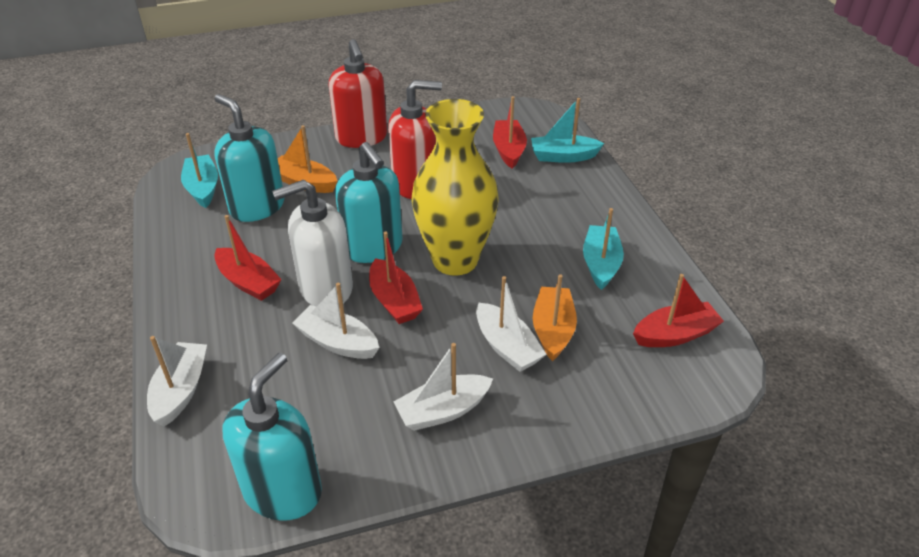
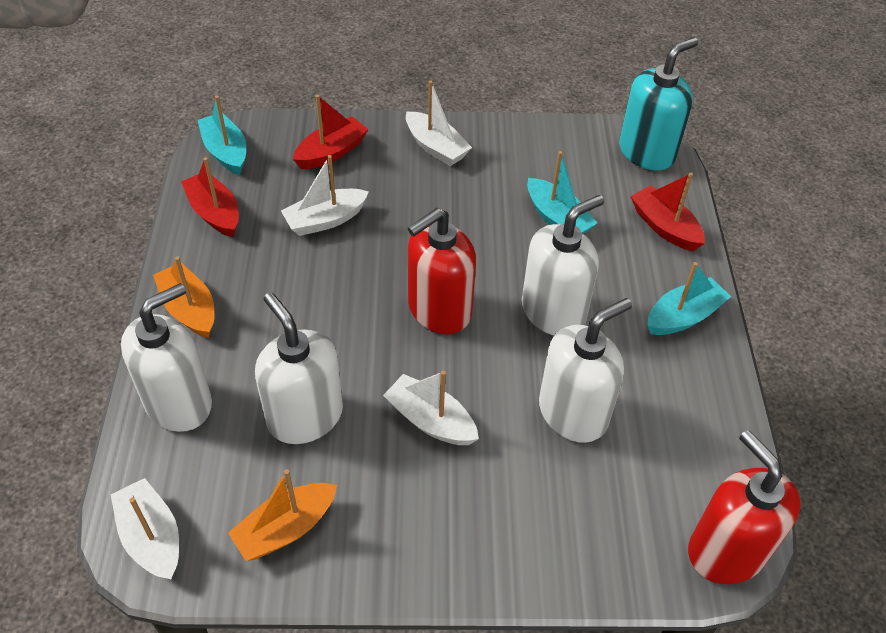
red boat: [214,215,282,301] [369,231,423,324] [493,96,527,169] [633,274,724,347] = 4 -> [181,157,239,237] [293,95,369,169] [630,173,705,251] = 3
turquoise soap dispenser: [214,94,284,222] [222,353,322,521] [335,142,403,263] = 3 -> [619,37,698,171] = 1
white soap dispenser: [272,180,353,306] = 1 -> [121,283,212,432] [255,292,343,444] [522,195,604,335] [539,298,632,443] = 4
yellow vase: [411,99,499,275] = 1 -> none = 0

